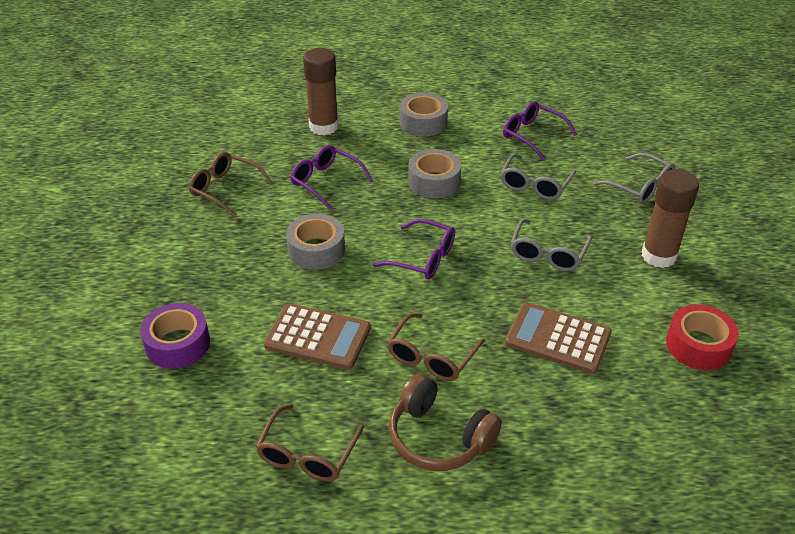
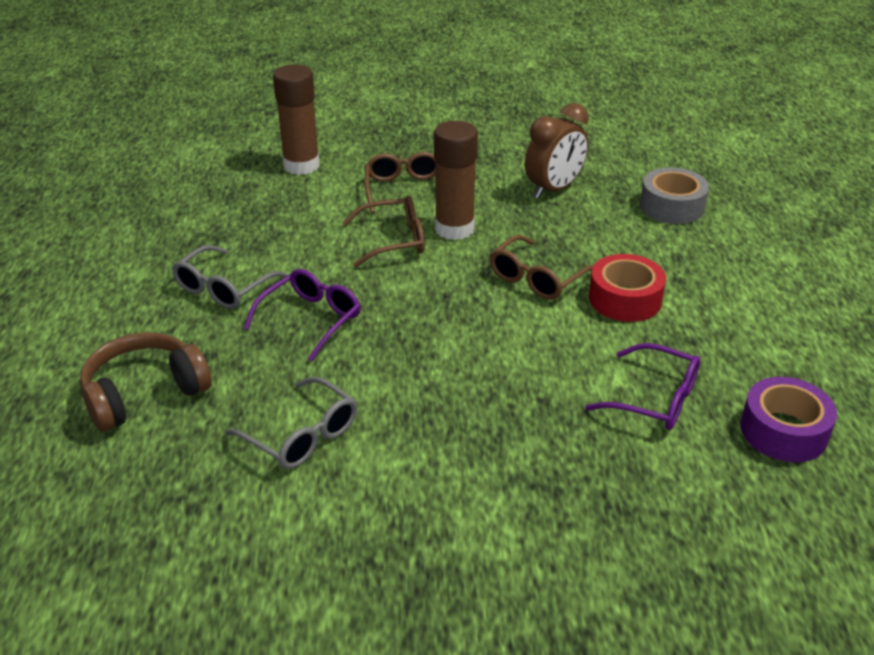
brown calculator: [264,303,371,370] [505,302,612,374] = 2 -> none = 0
brown clock: none = 0 -> [525,103,589,199] = 1
grey glasses: [500,154,576,200] [511,219,592,271] [593,153,675,204] = 3 -> [172,245,287,309] [225,377,357,469] = 2
grey tape: [286,214,345,270] [400,93,448,137] [408,149,461,198] = 3 -> [640,167,709,224] = 1
purple glasses: [290,145,373,210] [373,219,455,279] [503,101,577,160] = 3 -> [244,269,361,362] [585,343,700,430] = 2

